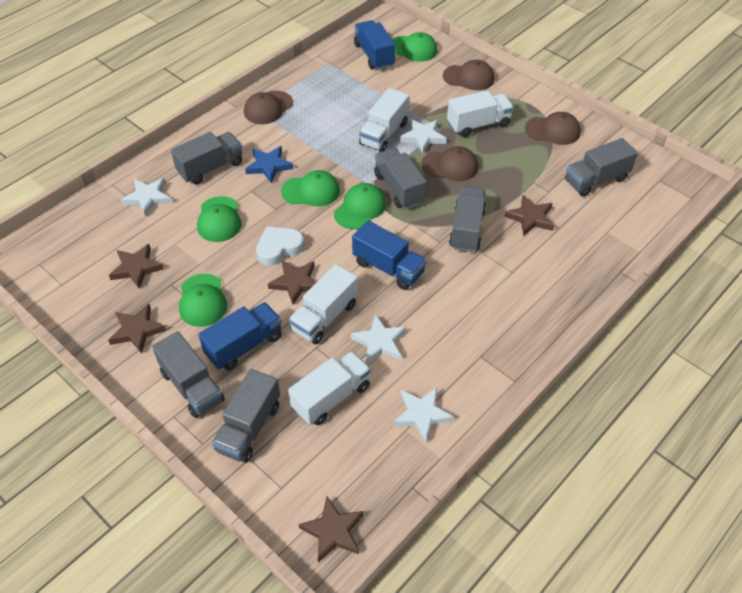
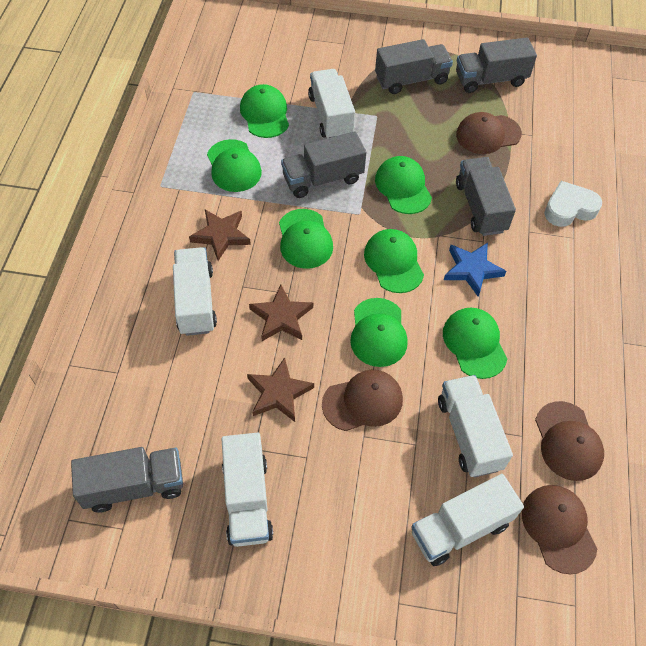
blue truck: [198,302,282,371] [352,221,427,290] [354,20,395,70] = 3 -> none = 0
brown star: [108,304,166,354] [109,244,164,289] [268,260,316,305] [298,497,363,563] [504,195,554,236] = 5 -> [189,210,251,261] [247,357,314,422] [249,285,313,341] = 3
green cap: [179,274,227,327] [197,196,242,242] [281,170,340,207] [334,183,386,229] [392,32,438,62] = 5 -> [207,139,262,192] [240,84,289,138] [279,209,333,269] [350,298,408,367] [364,229,424,293] [375,156,432,214] [443,307,507,379] = 7
grey truck: [152,331,225,418] [171,132,242,185] [212,369,280,463] [374,148,427,209] [449,186,486,252] [565,138,638,197] = 6 -> [71,447,183,513] [281,131,366,198] [375,39,453,94] [456,38,537,93] [456,157,516,236] = 5
white star: [121,178,172,217] [351,314,406,364] [393,388,454,442] [400,119,447,154] = 4 -> none = 0
white truck: [288,351,371,425] [289,264,358,344] [359,88,409,152] [447,90,514,137] = 4 -> [173,247,217,336] [222,432,273,547] [308,69,355,138] [411,474,524,566] [438,375,513,477] = 5

